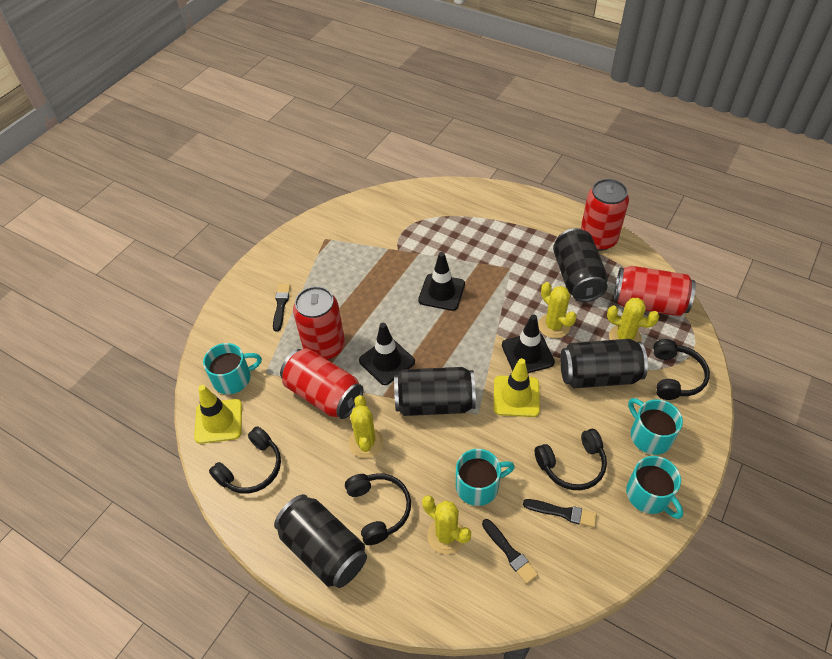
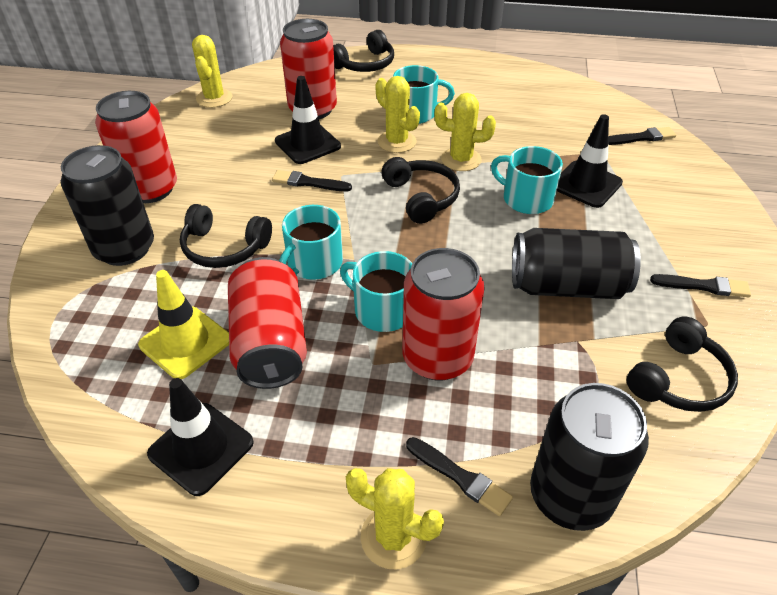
black brush: [273,284,290,332] [482,519,538,584] [523,499,597,528] = 3 -> [272,170,352,192] [406,437,513,516] [608,127,676,145] [650,274,751,297] = 4
black can: [274,494,367,588] [394,367,476,416] [553,228,608,302] [560,339,648,388] = 4 -> [61,145,154,266] [512,228,641,299] [530,383,649,531] = 3
yellow traffic cone: [194,385,242,444] [494,358,540,417] = 2 -> [138,270,229,379] = 1

